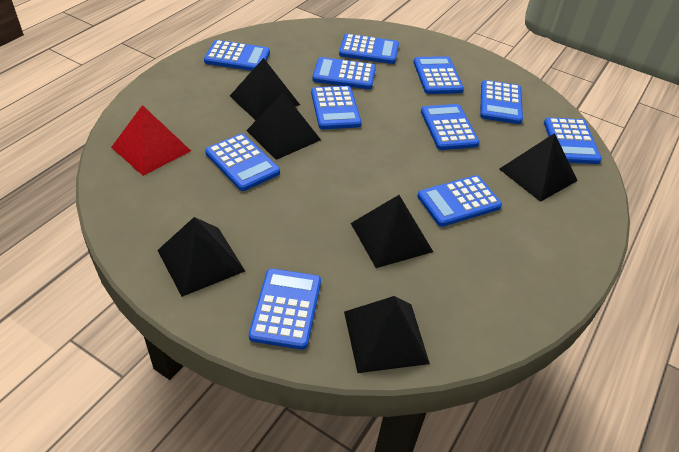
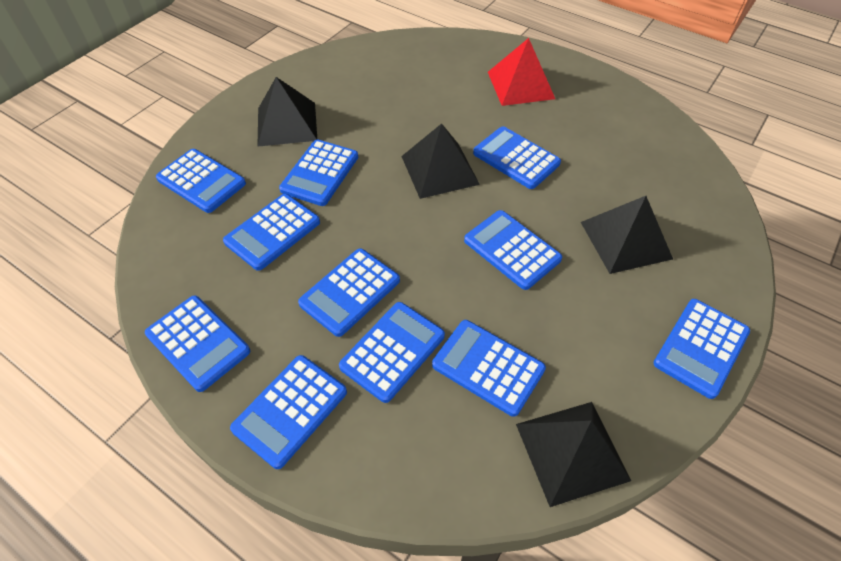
black pyramid: [157,217,245,297] [230,58,300,121] [246,92,321,160] [344,296,430,373] [351,195,433,268] [499,133,578,202] = 6 -> [257,77,317,147] [401,123,480,199] [516,402,631,507] [581,196,673,274] = 4

